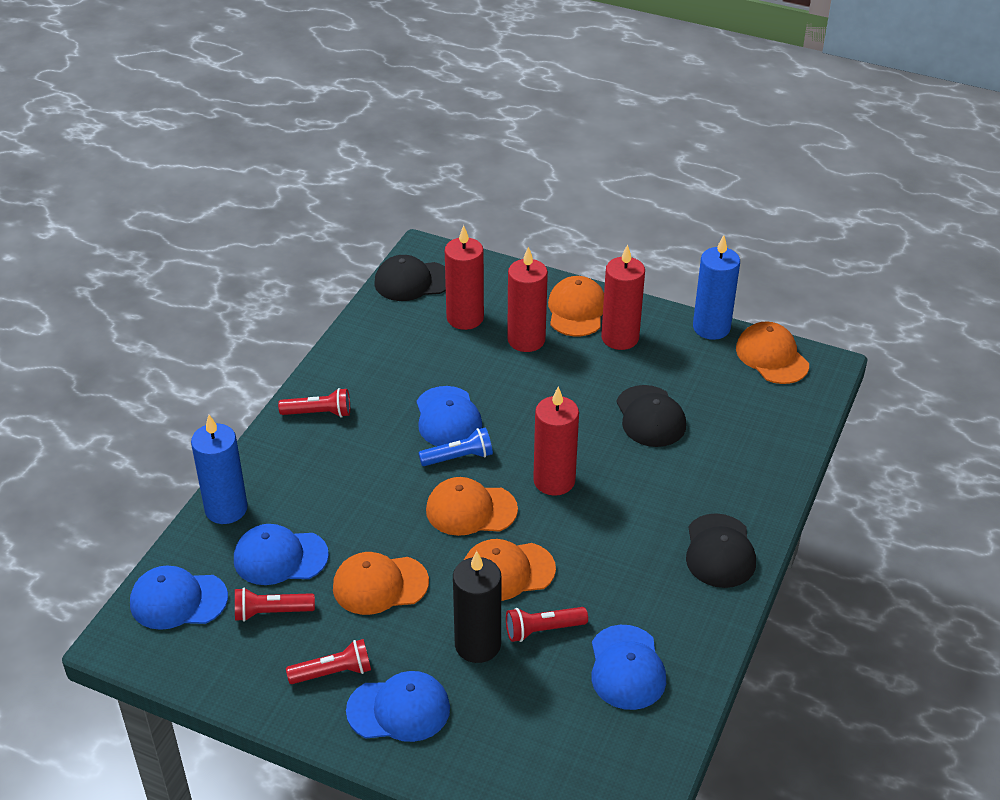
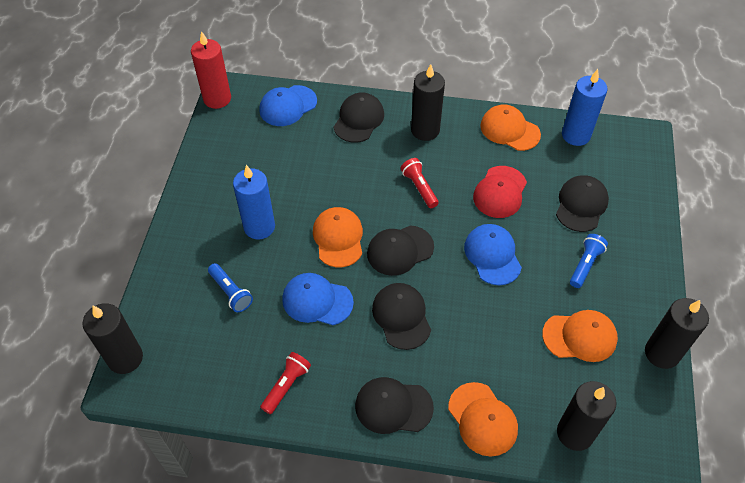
black candle: [453,551,501,663] = 1 -> [83,303,143,374] [411,64,445,141] [557,381,616,451] [645,298,709,369] = 4
black cap: [374,255,446,301] [616,385,686,447] [686,513,756,588] = 3 -> [333,92,384,143] [355,377,434,434] [367,225,434,276] [372,283,431,350] [556,176,609,232] = 5
blue cap: [130,566,228,630] [234,524,329,585] [346,671,450,742] [416,386,482,446] [591,625,666,710] = 5 -> [259,85,317,126] [282,273,354,325] [464,224,522,285] = 3
blue flashlight: [418,427,493,466] = 1 -> [208,263,253,312] [570,234,608,288] = 2
orange cap: [333,552,429,615] [426,477,518,536] [464,539,556,601] [548,276,604,337] [736,322,809,384] = 5 -> [313,207,363,267] [448,382,518,456] [480,104,541,151] [542,310,618,362] = 4
red candle: [445,225,484,330] [507,247,548,352] [533,386,579,496] [601,244,645,350] = 4 -> [191,31,231,109] = 1
red cap: none = 0 -> [473,166,527,218] = 1
red flashlight: [235,588,315,622] [278,388,350,417] [286,639,371,684] [506,607,588,642] = 4 -> [260,352,311,414] [401,158,439,208] = 2

